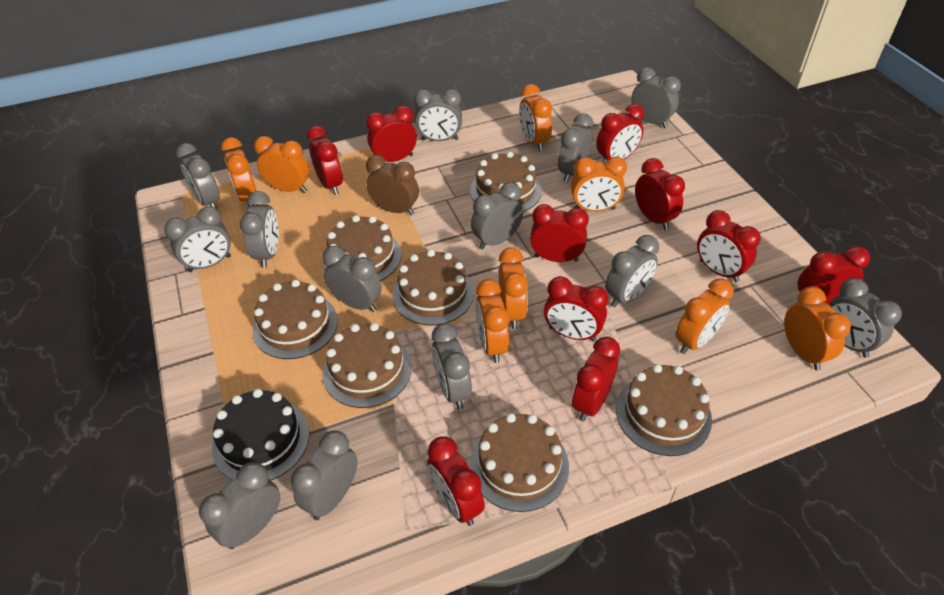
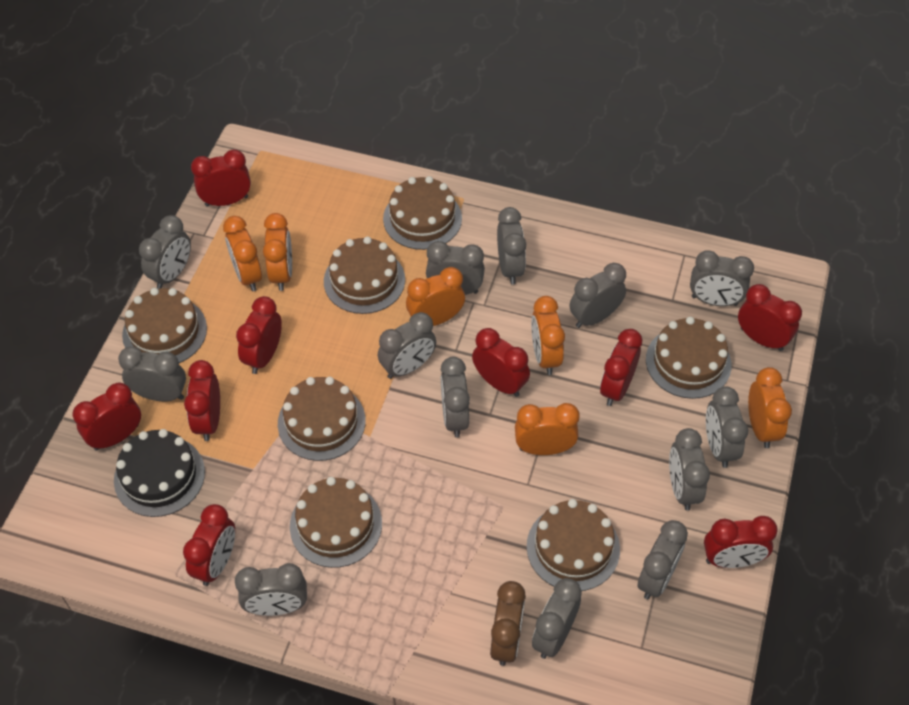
orange clock: [221,137,256,207] [254,136,309,193] [476,279,509,363] [499,247,528,329] [519,84,552,151] [571,157,627,212] [676,279,734,354] [784,286,851,370] = 8 -> [223,216,262,291] [263,213,292,291] [406,267,465,326] [515,403,580,455] [531,296,565,375] [748,367,792,448] = 6
red clock: [307,126,343,195] [366,106,417,162] [427,436,485,526] [530,204,589,262] [544,276,609,341] [572,337,620,422] [596,104,644,162] [635,158,685,230] [697,210,761,282] [797,246,870,304] = 10 -> [73,383,141,450] [183,504,235,586] [184,360,220,441] [191,149,251,207] [236,296,282,374] [472,328,530,397] [600,329,642,406] [704,516,778,568] [738,284,802,351] = 9

